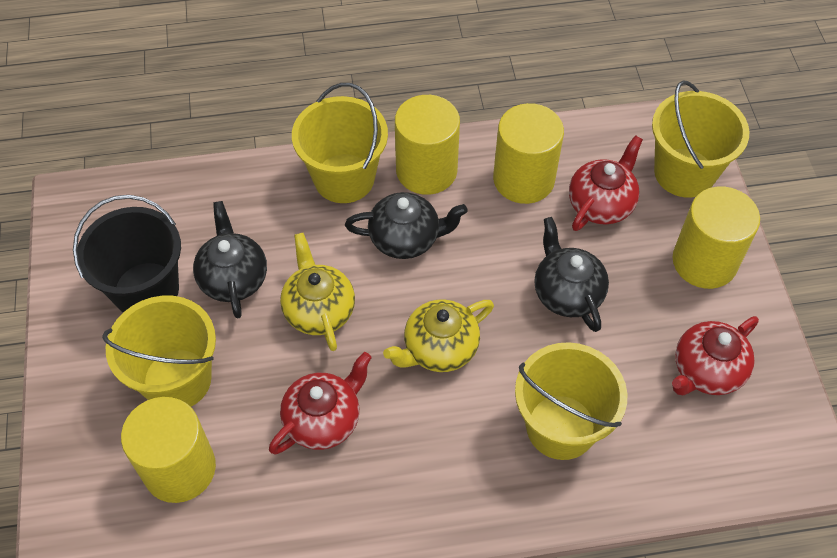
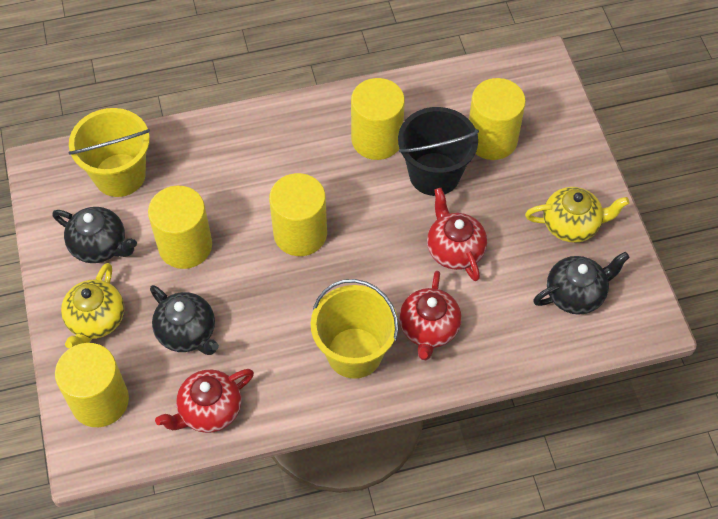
yellow bucket: [102,296,216,407] [292,83,388,203] [515,342,627,460] [652,81,750,198] = 4 -> [68,108,150,197] [311,279,399,379] = 2
yellow cylinder: [121,397,216,503] [395,95,460,195] [493,103,564,204] [672,186,760,289] = 4 -> [55,343,129,427] [148,186,212,269] [269,173,327,256] [351,78,405,160] [469,78,526,160] = 5

